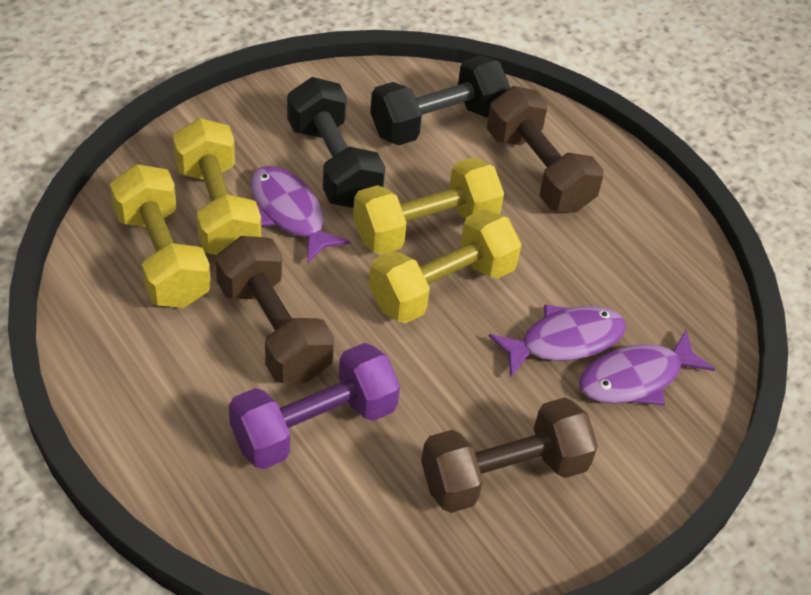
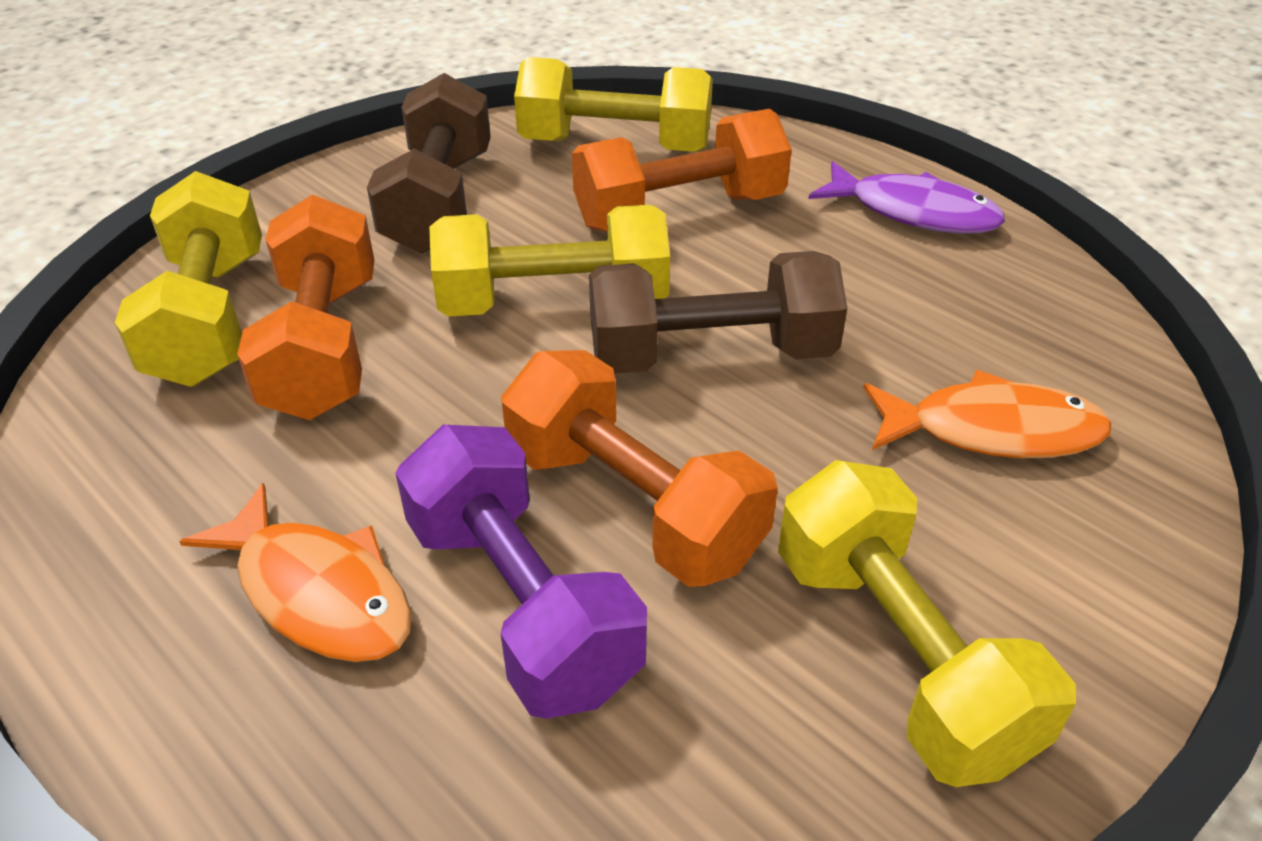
black dumbbell: [287,77,385,208] [370,56,510,146] = 2 -> none = 0
brown dumbbell: [216,236,334,383] [421,397,598,513] [487,86,604,213] = 3 -> [367,73,491,253] [589,251,847,374] = 2
orange dumbbell: none = 0 -> [237,194,374,420] [501,350,778,587] [572,109,792,232] = 3
orange fish: none = 0 -> [179,483,412,662] [863,370,1111,458] = 2
purple fish: [250,166,351,264] [489,305,626,378] [579,329,715,405] = 3 -> [808,161,1005,234] = 1

